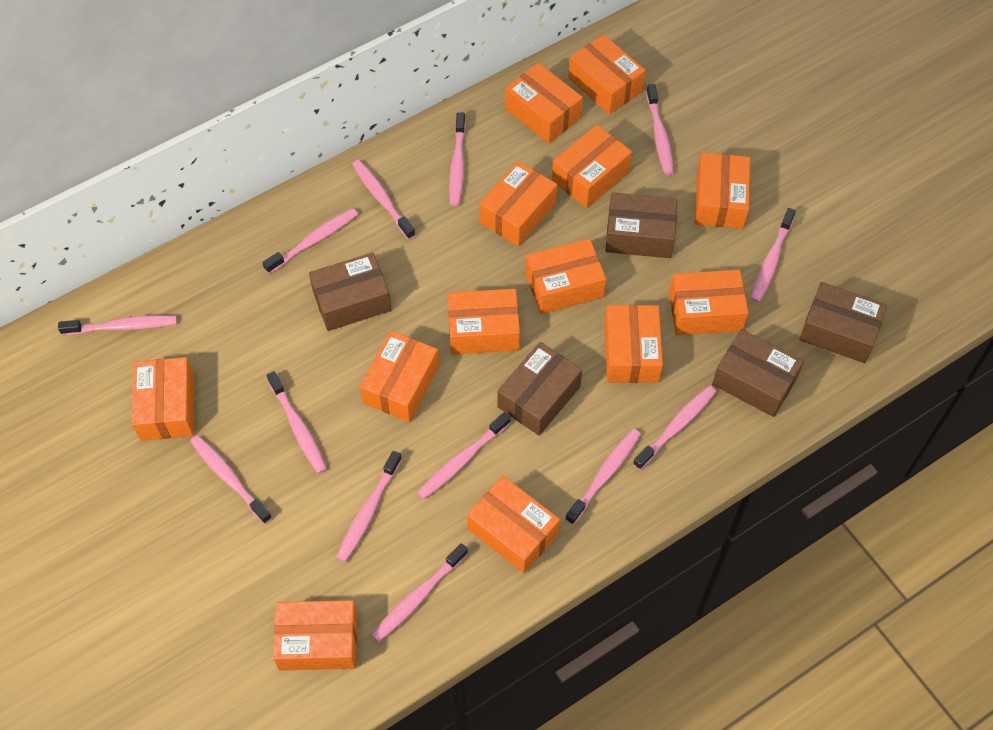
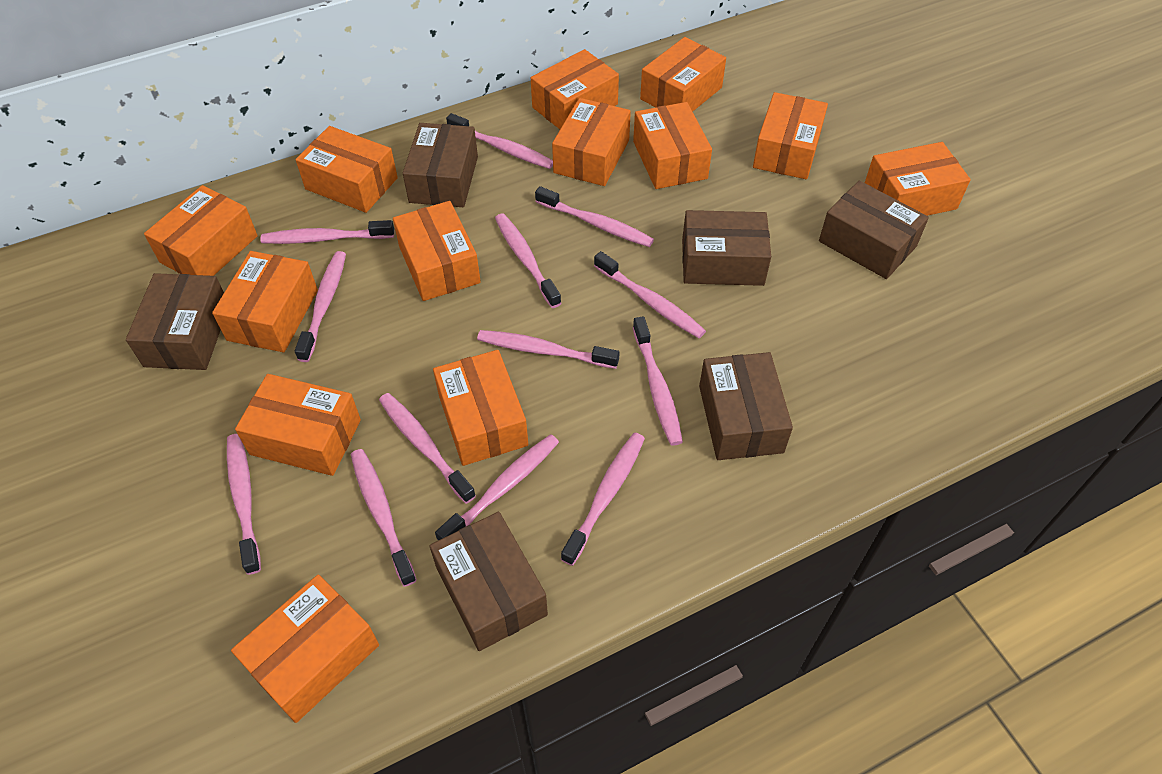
brown box: [309,253,392,331] [498,342,582,436] [606,193,677,258] [712,329,804,417] [799,282,887,363] = 5 -> [126,273,224,370] [403,123,478,207] [430,512,548,651] [682,210,771,286] [699,352,793,460] [819,181,929,279] = 6

